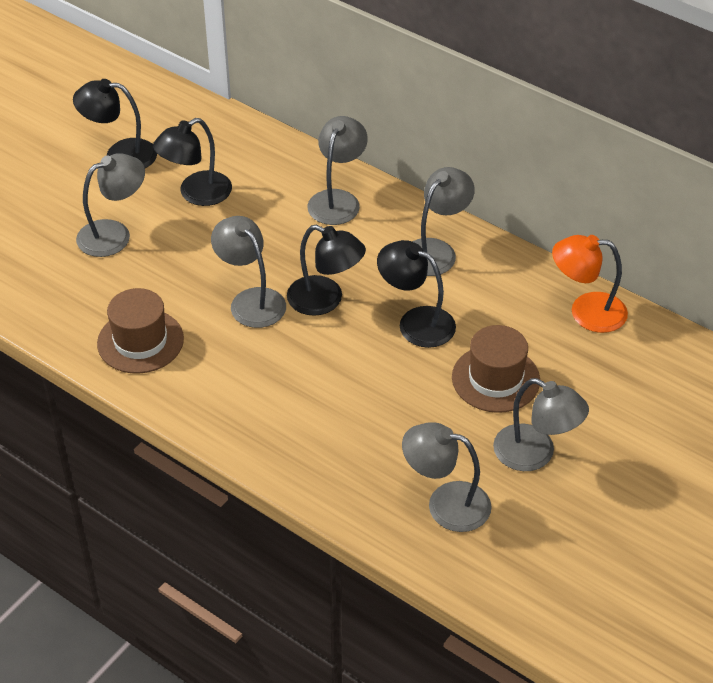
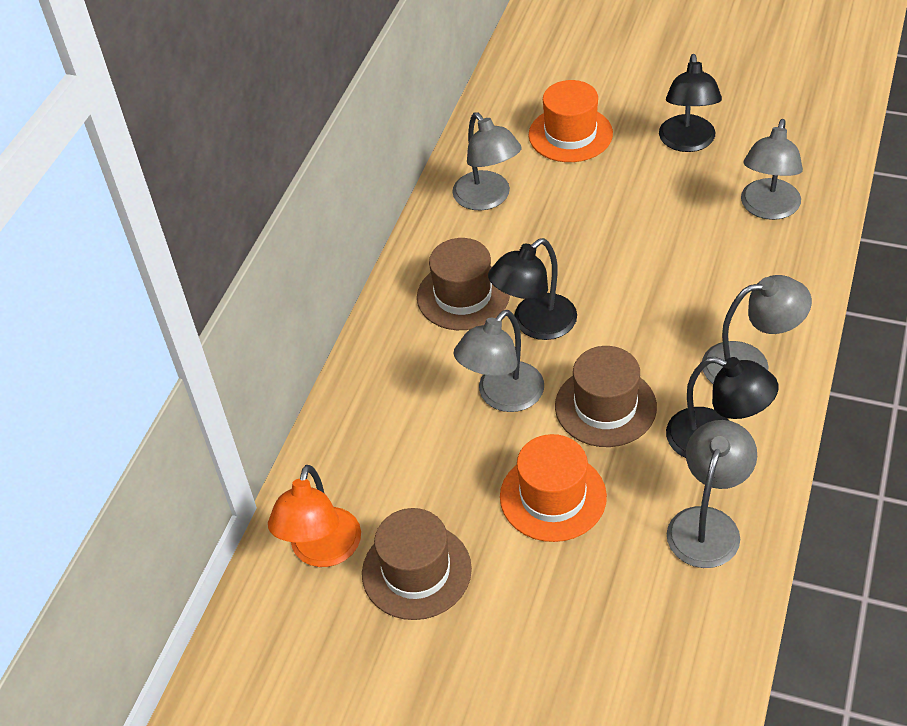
black lamp: [73,79,157,168] [153,118,232,206] [287,225,366,316] [377,240,456,348] = 4 -> [488,238,577,340] [659,54,722,152] [666,357,779,458] = 3
brown hat: [97,288,184,374] [452,325,540,413] = 2 -> [362,508,472,620] [417,238,510,330] [555,346,657,447] = 3
grey lamp: [76,153,145,257] [211,216,286,328] [307,116,368,225] [402,422,492,532] [412,167,475,276] [493,378,589,471] = 6 -> [452,112,522,210] [453,310,544,412] [667,420,757,568] [702,275,812,384] [741,119,803,220] = 5
orange hat: none = 0 -> [500,434,607,542] [529,80,613,162] = 2

